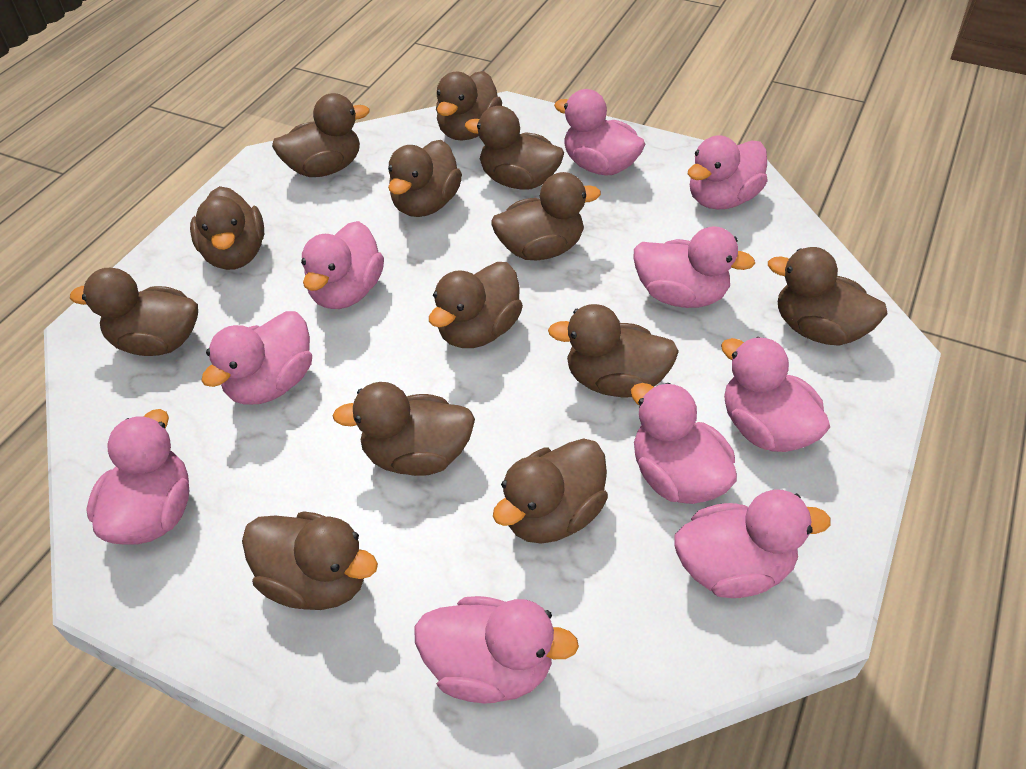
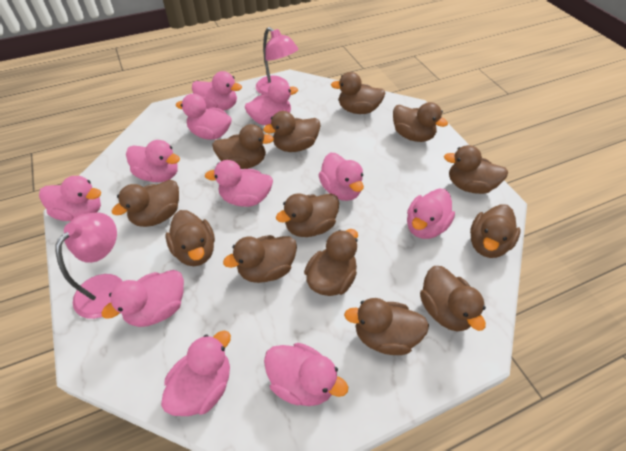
pink duck: [86,409,189,545] [201,311,312,405] [301,221,384,309] [414,596,579,704] [554,89,645,175] [631,383,737,504] [634,226,755,308] [674,490,831,598] [688,135,768,210] [721,337,830,452] = 10 -> [39,176,101,221] [101,270,184,327] [126,140,180,182] [161,331,231,416] [175,94,232,140] [192,71,242,111] [205,160,273,207] [245,80,298,125] [264,343,348,406] [319,153,364,201] [407,189,455,239] = 11
pink lamp: none = 0 -> [55,213,123,319] [256,27,298,95] = 2

